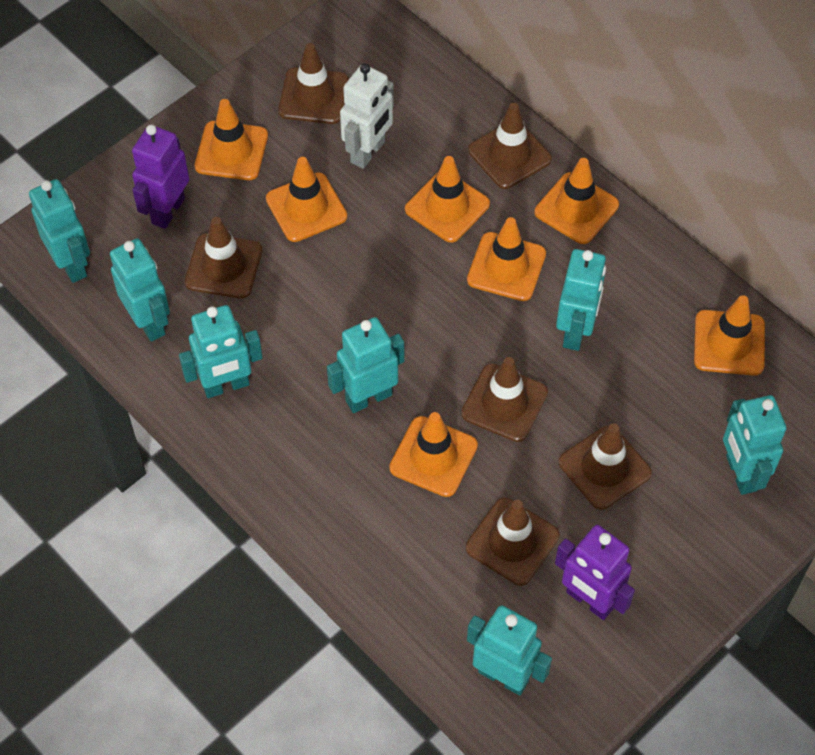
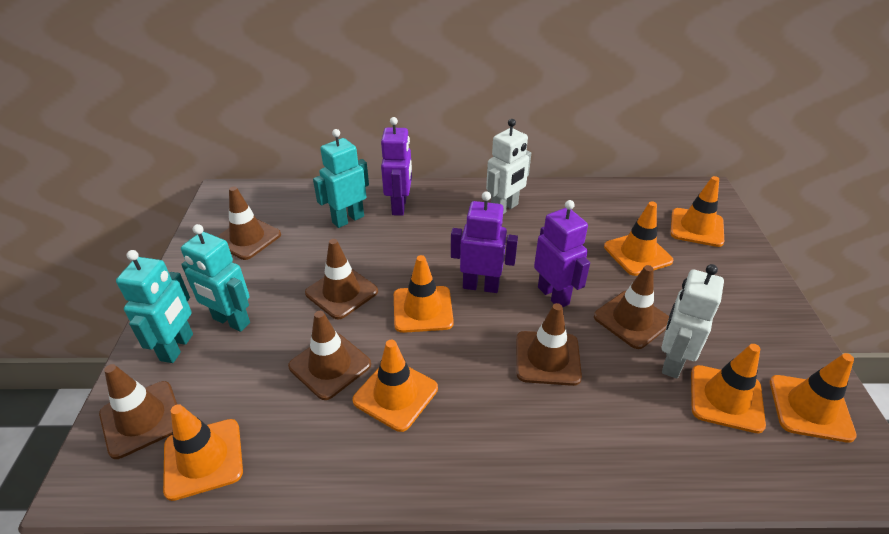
purple robot: [132,125,189,229] [555,525,635,620] = 2 -> [381,117,412,216] [451,191,518,293] [534,200,590,308] = 3
turquoise robot: [29,179,90,283] [110,238,170,341] [179,305,263,398] [327,317,404,413] [467,605,552,696] [556,249,606,351] [723,395,786,495] = 7 -> [116,250,193,363] [181,224,250,332] [313,129,369,228] = 3
white robot: [340,63,394,169] = 1 -> [486,119,531,214] [662,264,724,378] = 2

